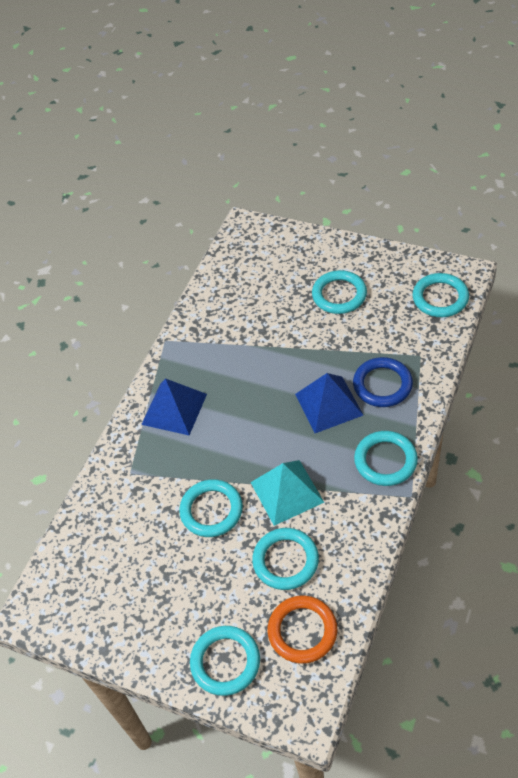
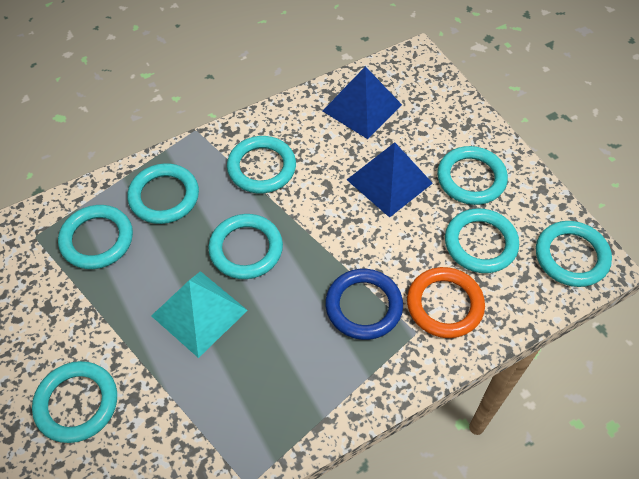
turquoise ring: [179,479,243,537] [190,626,260,696] [252,528,319,590] [312,270,367,314] [354,431,418,486] [412,273,469,317] = 6 -> [32,361,117,443] [58,205,133,269] [127,163,199,224] [208,214,283,279] [227,136,296,193] [437,146,508,205] [445,208,519,273] [536,221,612,287] = 8

